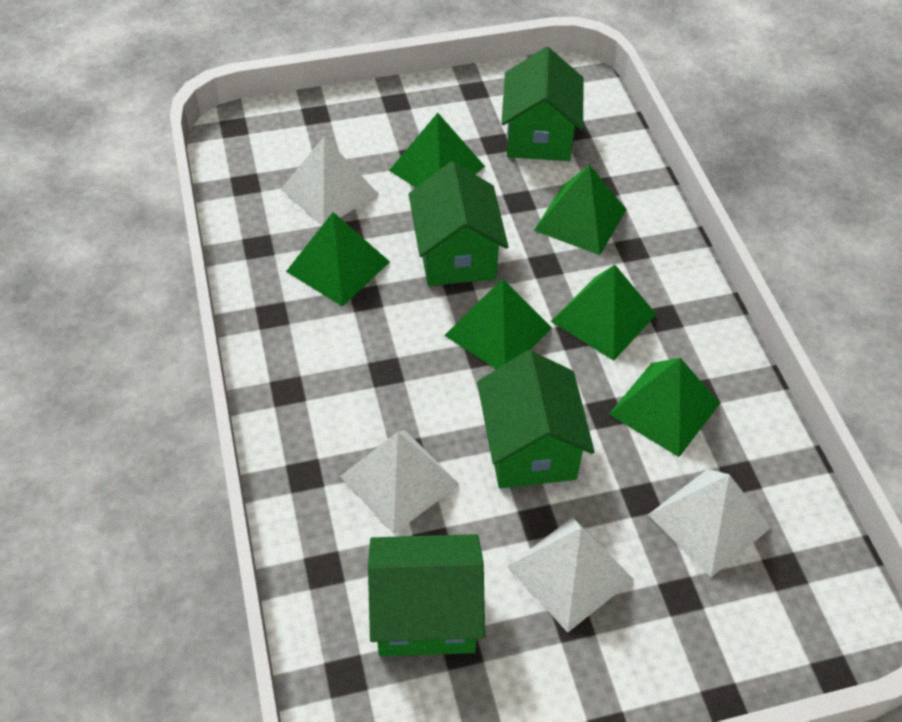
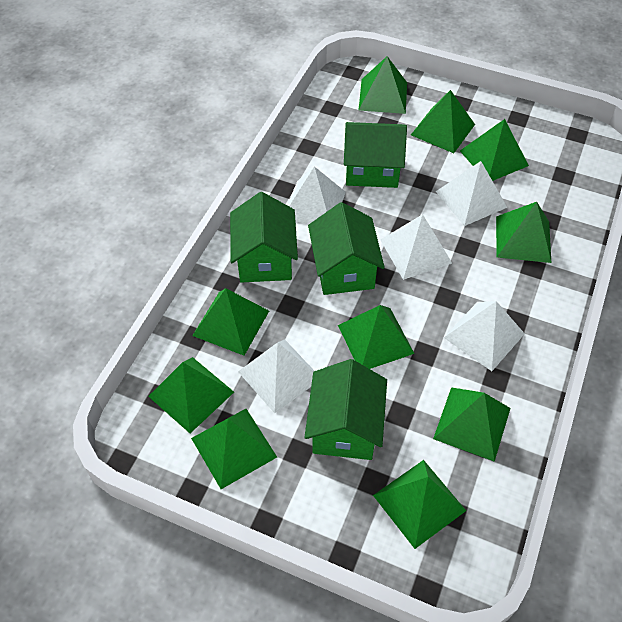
green pyramid: [286,212,390,307] [389,113,485,187] [444,278,552,369] [534,165,626,255] [551,265,657,361] [609,358,720,457] = 6 -> [148,357,234,433] [191,409,277,489] [192,288,269,356] [338,305,415,369] [359,56,407,114] [373,460,466,549] [411,90,475,153] [433,387,511,462] [460,119,529,181] [496,202,551,263] = 10
white pyramid: [281,136,379,226] [340,430,460,534] [507,517,634,633] [648,469,771,577] = 4 -> [238,339,314,413] [287,166,346,224] [380,214,452,280] [436,161,507,226] [444,301,525,371] = 5

